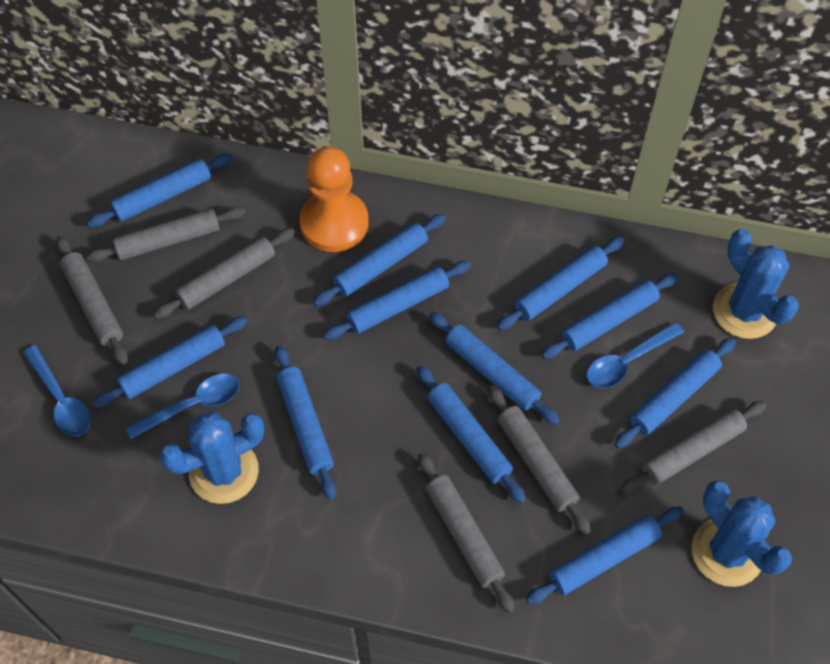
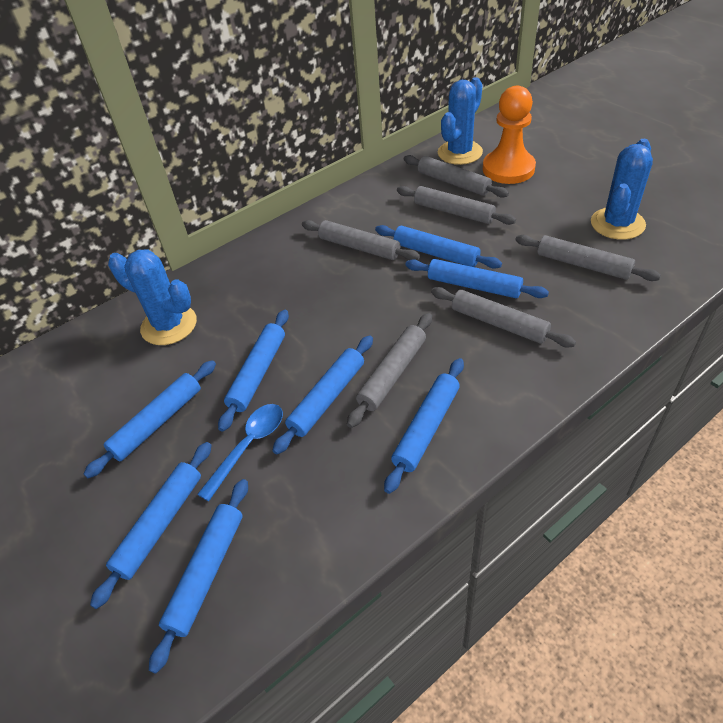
blue rolling pin: [87,153,233,227] [92,317,248,408] [275,345,337,500] [313,214,446,306] [323,261,471,340] [416,365,526,504] [429,312,560,425] [497,237,624,331] [525,507,684,604] [541,273,678,359] [614,338,736,449] = 11 -> [84,360,216,478] [90,442,211,609] [149,479,248,674] [218,310,289,432] [272,335,373,454] [375,225,502,269] [384,358,464,494] [405,259,549,298] = 8
blue spoon: [23,345,91,436] [125,374,240,439] [587,322,684,388] = 3 -> [197,404,283,501] = 1

